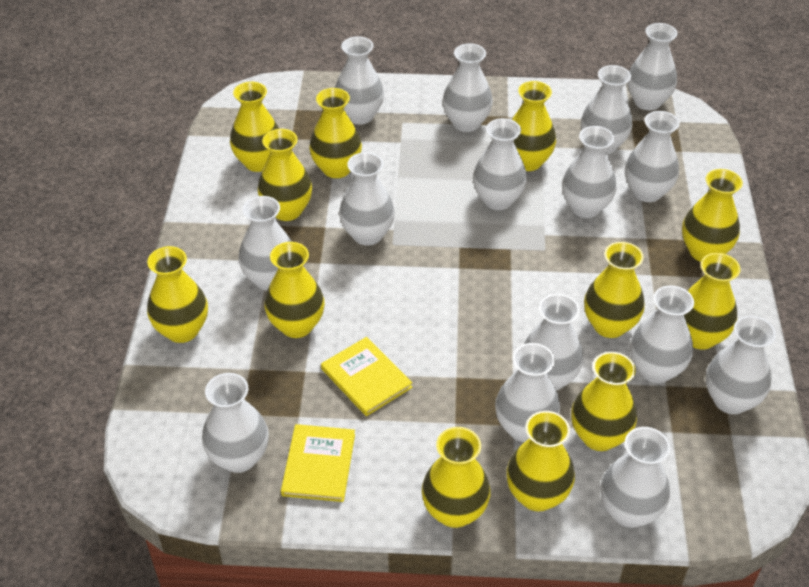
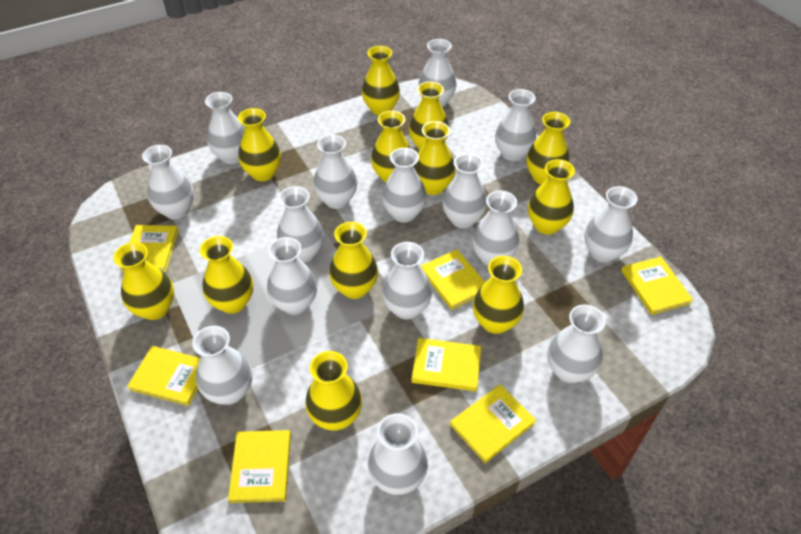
yellow book: [281,424,355,502] [321,337,413,416] = 2 -> [120,225,179,272] [127,346,200,406] [228,430,291,503] [411,338,481,391] [420,249,485,310] [450,384,536,463] [621,257,693,315] = 7

